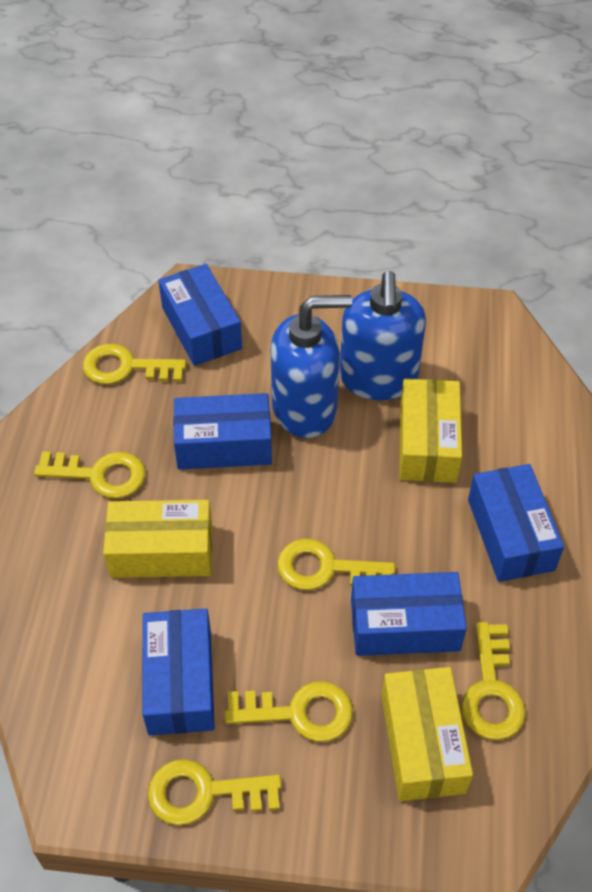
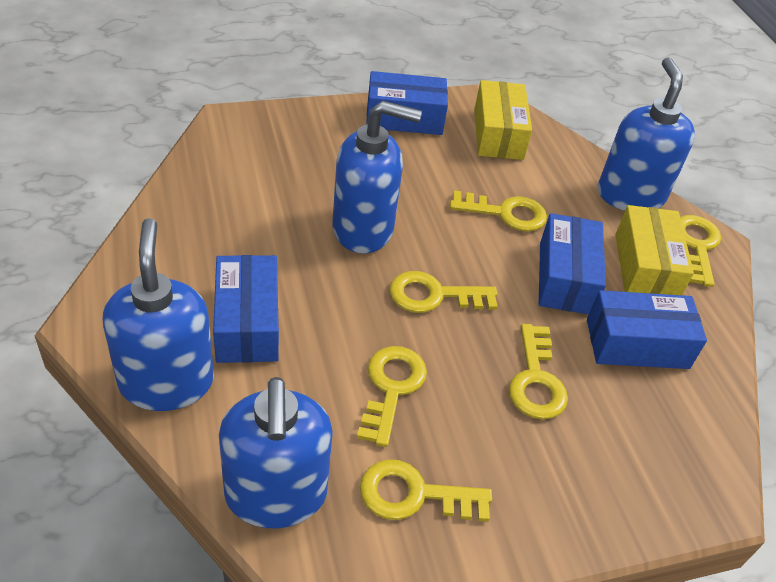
blue box: [142,609,215,735] [158,264,242,366] [173,393,272,470] [351,572,467,656] [468,464,564,582] = 5 -> [213,255,279,363] [366,71,448,135] [539,213,606,314] [587,290,707,369] = 4
blue soap dispenser: [271,295,352,438] [340,271,426,400] = 2 -> [103,218,214,411] [219,377,333,528] [332,101,422,253] [598,57,695,211] = 4
yellow box: [103,500,212,578] [381,667,473,801] [399,379,462,483] = 3 -> [474,80,532,160] [615,205,694,295] = 2

